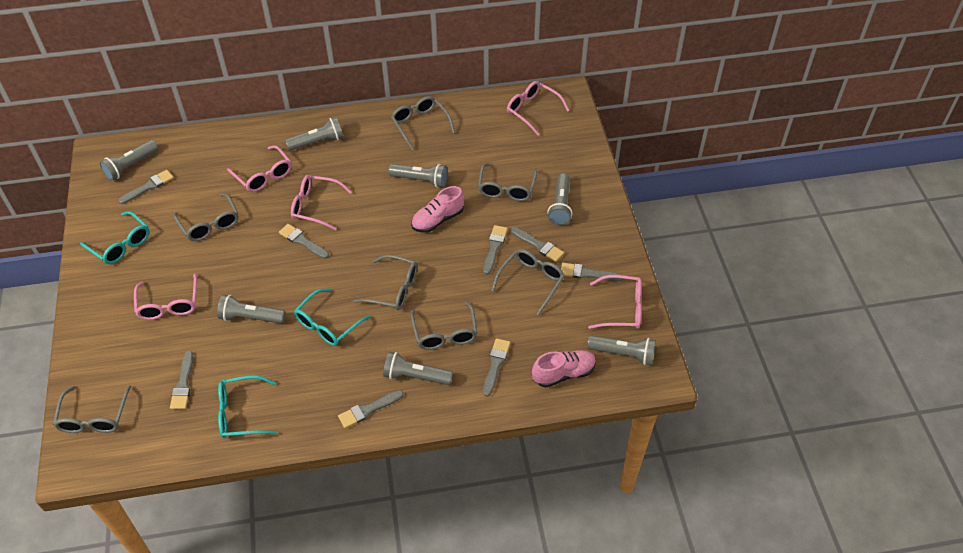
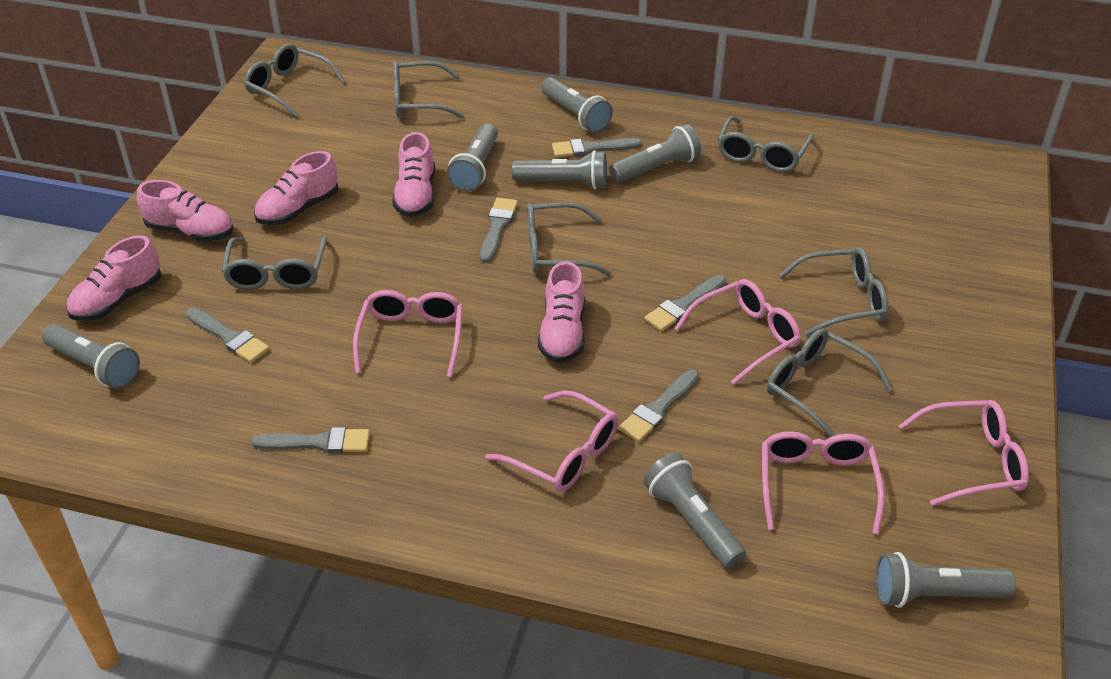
grey brush: [118,170,174,204] [170,351,193,409] [279,224,329,259] [338,390,404,428] [483,225,508,275] [483,338,510,397] [511,227,564,262] [561,263,623,282] = 8 -> [186,308,269,363] [251,427,370,453] [480,197,518,263] [552,138,642,158] [619,370,699,442] [644,275,726,331] = 6
pink shoe: [411,186,464,233] [532,350,596,387] = 2 -> [66,236,162,321] [137,180,234,242] [254,151,338,225] [392,132,435,217] [538,261,585,363] = 5
turquoise glasses: [80,211,150,264] [218,375,278,438] [294,289,371,346] = 3 -> none = 0

